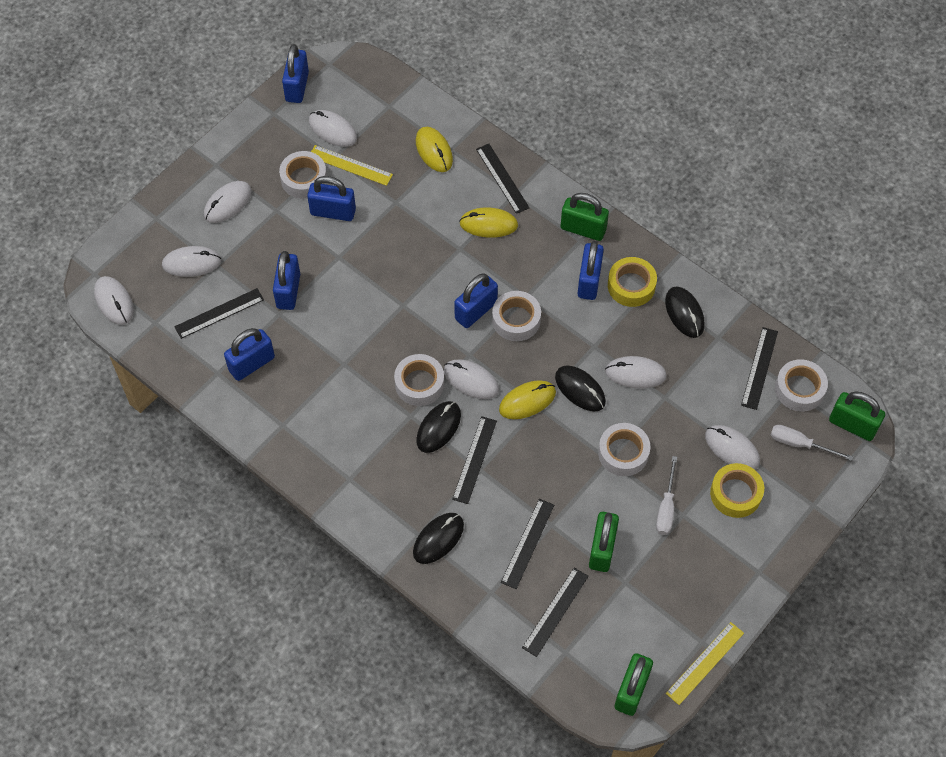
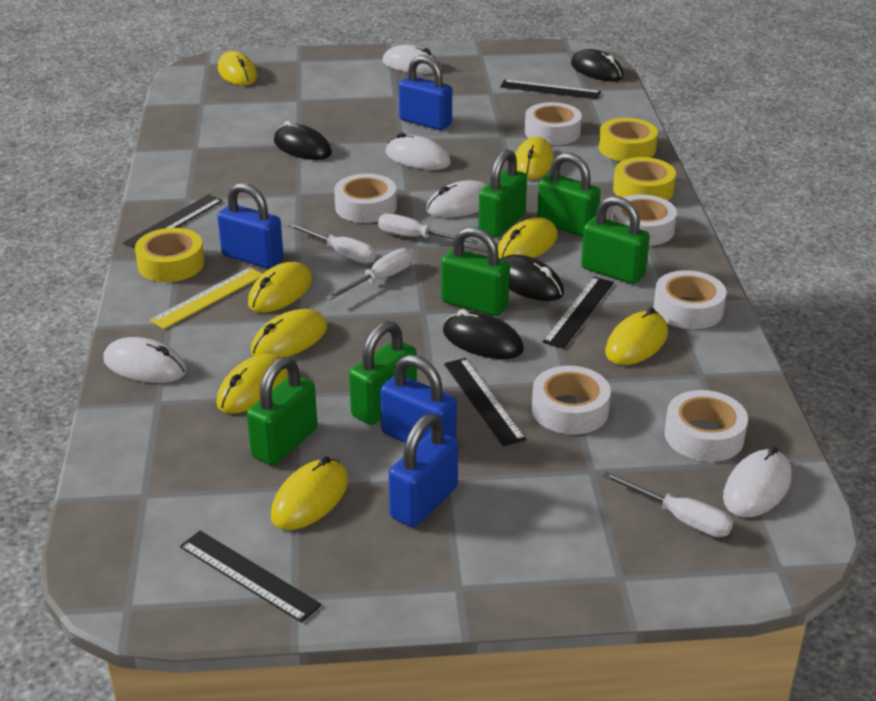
black ruler: [174,288,264,339] [452,416,497,504] [476,144,530,214] [501,499,554,589] [522,568,589,657] [741,327,778,410] = 6 -> [123,194,223,249] [180,531,322,623] [444,358,526,447] [500,80,601,99] [543,277,614,349] = 5
blue padlock: [224,328,275,381] [273,251,300,310] [282,44,309,103] [307,176,356,221] [454,274,498,328] [577,241,604,300] = 6 -> [217,183,284,269] [380,355,457,443] [389,414,458,527] [399,55,452,130] = 4
green padlock: [561,193,609,241] [589,512,619,572] [615,653,653,716] [829,391,885,441] = 4 -> [247,357,318,465] [349,321,417,425] [441,227,510,316] [478,149,527,238] [537,152,601,237] [581,196,650,284] = 6
white mouse: [94,276,134,325] [162,246,221,277] [204,181,252,223] [309,110,357,147] [444,359,499,399] [605,356,667,388] [705,425,760,470] = 7 -> [103,337,187,383] [382,45,441,74] [386,132,451,170] [426,180,488,218] [723,446,791,517] = 5
white screwdriver: [656,456,677,535] [771,425,853,461] = 2 -> [288,223,376,264] [326,248,413,300] [378,213,479,244] [602,471,733,537] = 4
white tape: [279,151,327,199] [394,354,444,406] [492,291,541,341] [598,423,650,476] [775,359,828,412] = 5 -> [334,174,397,223] [525,102,582,145] [532,366,611,435] [612,195,677,246] [653,270,726,329] [665,390,748,462] = 6
yellow mouse: [416,127,453,172] [459,207,518,238] [499,380,556,419] = 3 -> [216,354,288,414] [218,51,257,86] [248,262,312,313] [251,309,327,357] [271,456,348,530] [498,217,557,259] [515,137,554,180] [605,307,668,365] = 8
yellow ruler: [311,145,393,186] [666,622,744,705] = 2 -> [150,267,262,329] = 1
yellow tape: [608,257,657,307] [710,463,764,518] = 2 -> [135,228,205,282] [599,118,658,161] [613,157,676,201] = 3

